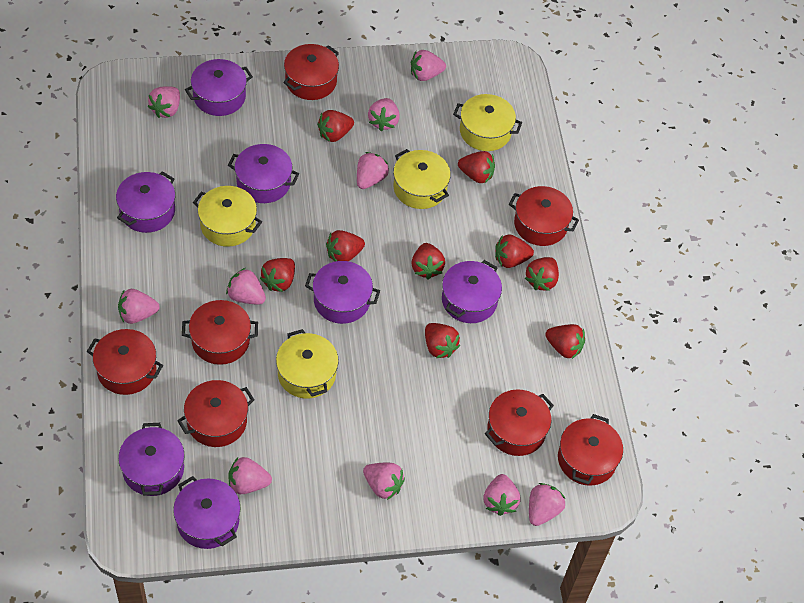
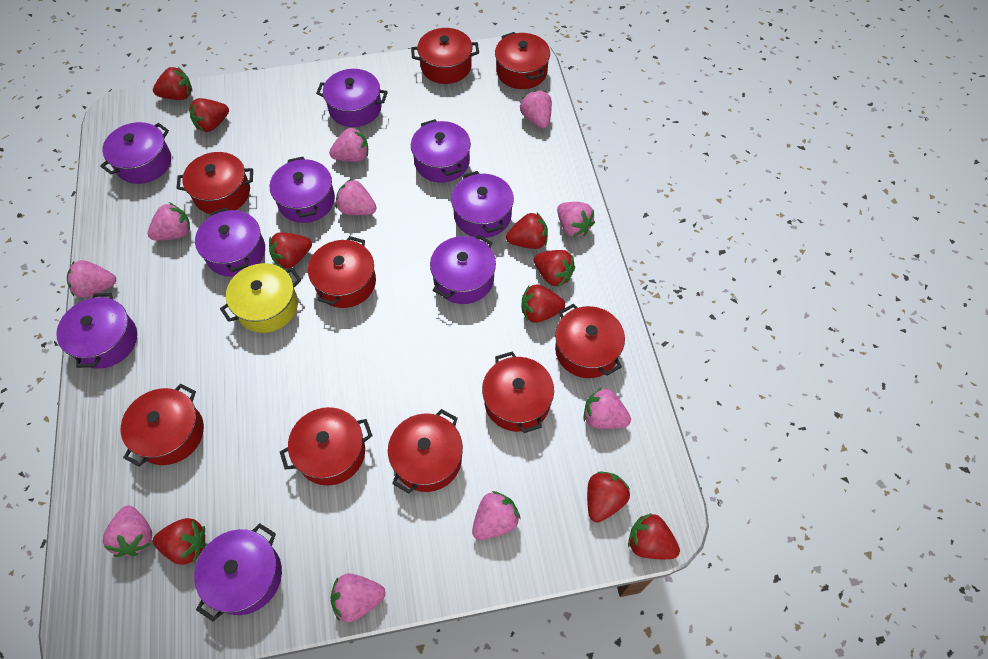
purple pot: [116,171,175,233] [118,423,185,496] [173,476,241,549] [185,59,253,116] [228,144,299,203] [305,261,380,324] [442,260,502,323] = 7 -> [56,293,137,369] [100,122,171,184] [194,523,282,622] [195,207,265,277] [270,157,335,223] [316,69,388,127] [411,119,471,183] [430,235,496,304] [451,171,514,238] = 9
red pot: [87,329,163,395] [177,380,254,447] [182,300,258,365] [283,44,339,100] [485,390,554,456] [509,186,579,246] [558,414,623,486] = 7 -> [121,384,204,467] [176,152,253,214] [280,407,373,486] [308,236,376,308] [388,409,463,494] [411,28,479,84] [482,351,554,433] [495,32,550,89] [555,303,625,378] = 9
yellow pot: [193,186,262,247] [276,329,339,399] [393,149,451,209] [453,94,522,151] = 4 -> [220,263,301,333] = 1

